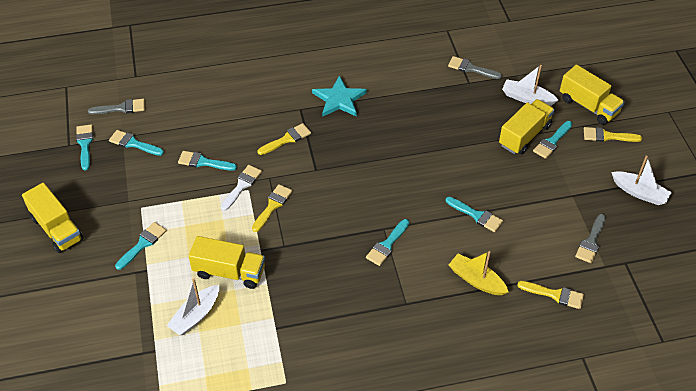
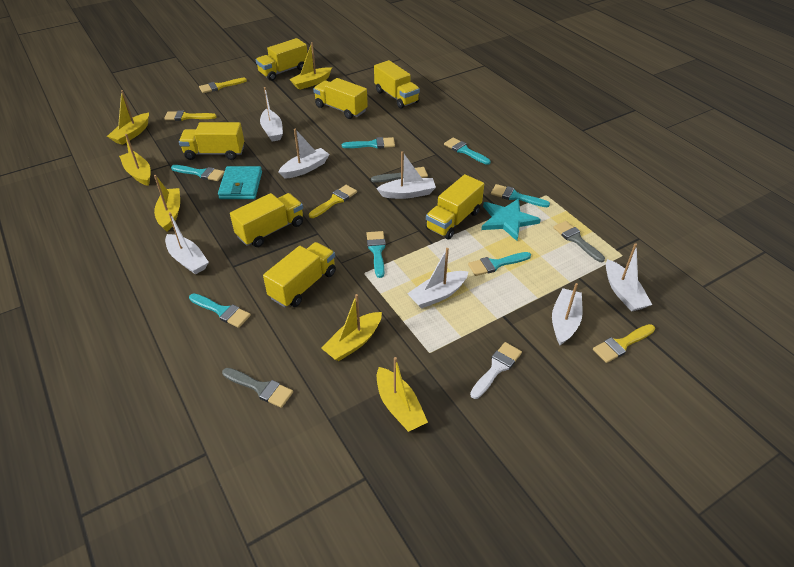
turquoise wallet: none = 0 -> [218,166,262,199] = 1
white boat: [166,278,219,335] [502,65,558,106] [611,156,672,205] = 3 -> [165,212,209,275] [260,87,283,141] [279,129,330,179] [376,151,436,199] [407,248,469,309] [552,283,583,345] [606,243,652,312] = 7
yellow boat: [449,251,509,295] = 1 -> [107,90,149,145] [119,134,151,186] [154,175,180,232] [289,42,332,90] [321,294,382,361] [377,357,428,432] = 6
yellow truck: [22,183,84,253] [189,236,265,289] [499,99,555,154] [560,65,625,125] = 4 -> [179,122,244,160] [230,193,303,247] [256,38,307,81] [263,242,336,307] [313,78,368,119] [374,60,420,109] [425,174,484,239] = 7

